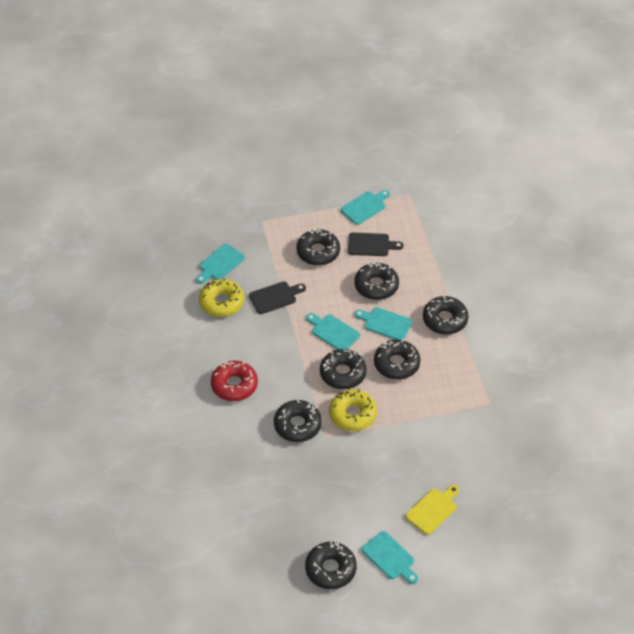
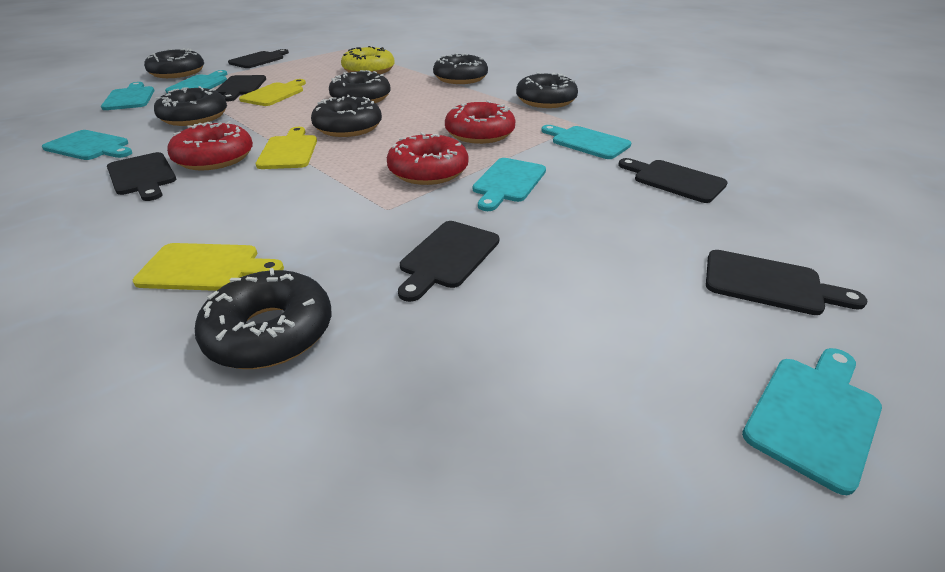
black cutting board: [249,281,306,314] [348,232,404,256] = 2 -> [107,152,176,201] [215,75,266,102] [228,49,289,68] [398,221,499,302] [618,158,728,203] [706,250,867,315] = 6
red donut: [211,361,258,401] = 1 -> [167,121,253,170] [387,132,468,185] [445,100,515,144] = 3
turquoise cutting board: [196,244,245,284] [306,313,360,350] [341,190,390,225] [354,307,412,340] [362,531,418,584] = 5 -> [42,130,132,160] [101,82,155,110] [165,70,227,93] [473,158,546,211] [541,125,631,159] [742,348,882,495] = 6
yellow cutting board: [406,485,459,535] = 1 -> [133,243,284,291] [239,79,306,106] [256,127,317,169] = 3
yellow donut: [199,278,244,317] [329,389,377,431] = 2 -> [341,46,395,74] = 1

